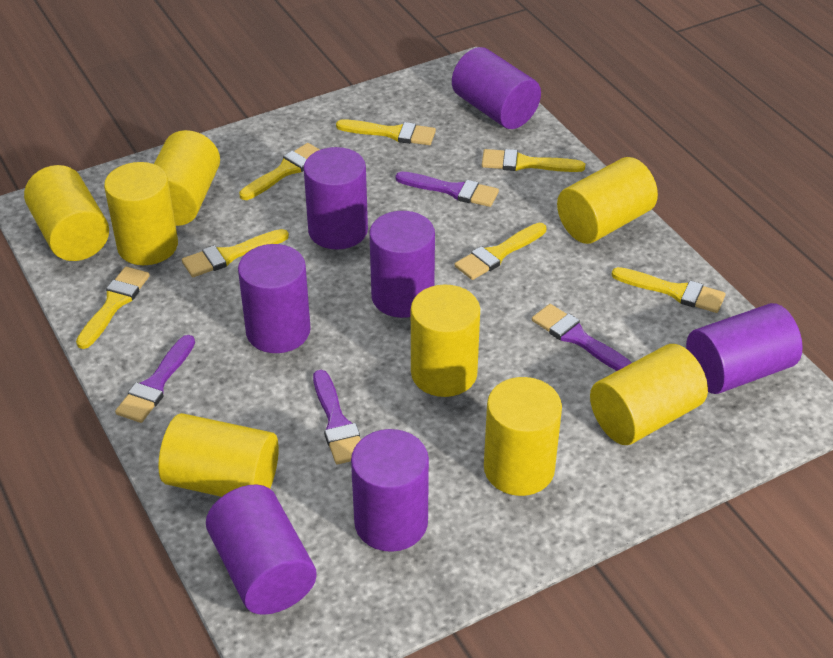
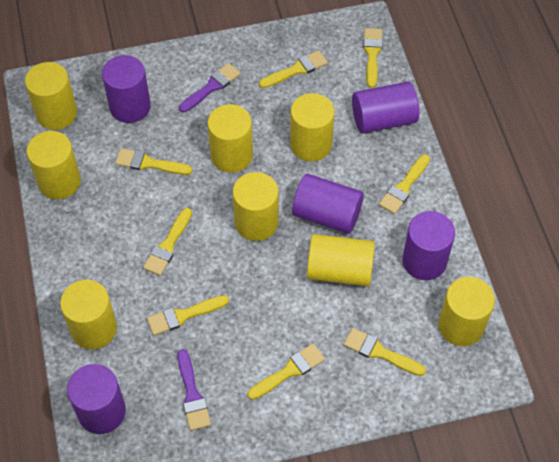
purple brush: [115,335,195,423] [313,370,361,465] [396,171,499,207] [532,304,632,371] = 4 -> [178,349,211,431] [179,63,241,113] = 2
purple cylinder: [206,484,317,615] [238,244,311,353] [304,147,368,249] [351,429,429,552] [369,211,435,318] [452,47,541,129] [686,303,803,394] = 7 -> [67,364,126,434] [102,55,151,123] [292,174,364,234] [352,81,419,134] [402,211,455,280] = 5
yellow brush: [76,267,150,349] [182,229,289,277] [239,143,320,200] [336,119,436,145] [455,223,546,280] [482,149,585,172] [611,267,726,313] = 7 -> [115,148,193,175] [143,208,192,276] [147,295,229,336] [248,344,325,400] [259,50,328,88] [344,328,426,376] [363,28,383,88] [379,154,430,214] = 8

